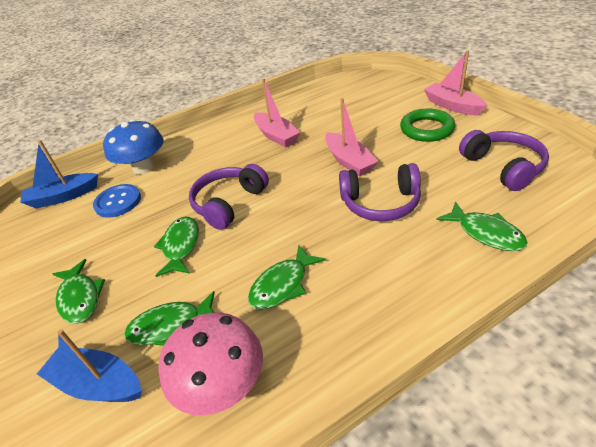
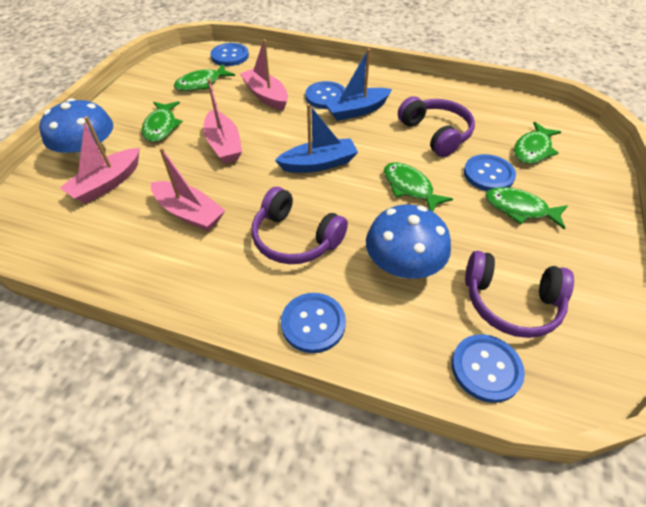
blue button: [93,184,141,218] = 1 -> [210,43,249,66] [281,293,346,353] [305,81,345,109] [452,334,525,403] [464,154,516,191] = 5
blue mushroom: [103,119,164,174] = 1 -> [39,98,113,161] [366,204,451,279] = 2
green ring: [400,108,455,142] = 1 -> none = 0
pink boat: [254,78,301,147] [325,98,379,176] [424,50,487,116] = 3 -> [60,116,140,203] [151,147,225,231] [203,79,242,163] [240,39,288,111] = 4
pink mushroom: [159,313,263,415] = 1 -> none = 0

